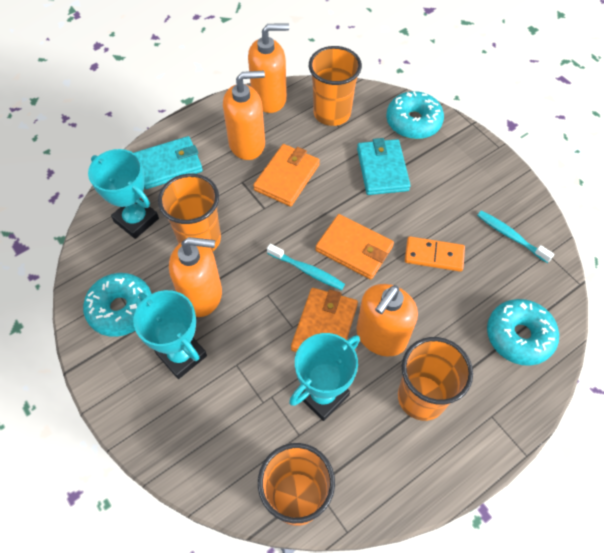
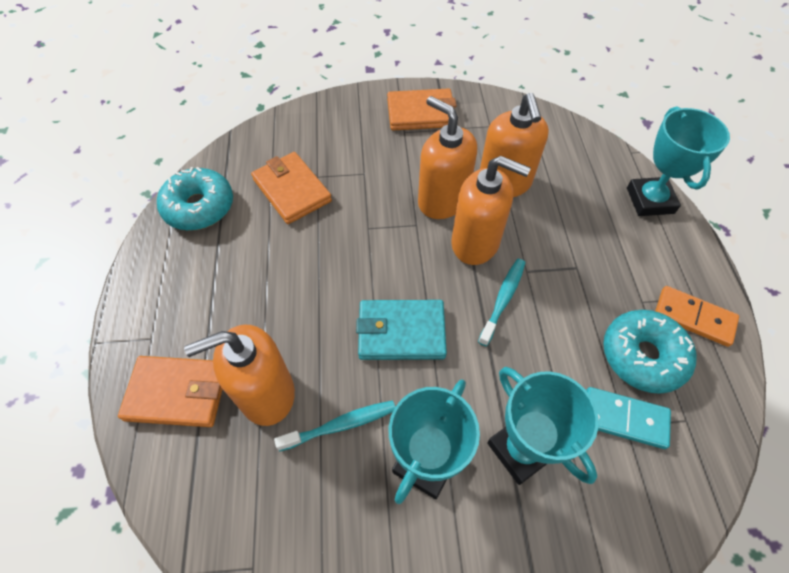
orange cup: [158,174,221,252] [258,443,335,526] [309,46,362,126] [398,337,473,421] = 4 -> none = 0
turquoise domino: none = 0 -> [586,387,671,449] = 1
turquoise donut: [83,273,152,337] [386,91,444,139] [487,299,559,366] = 3 -> [157,167,233,230] [603,310,697,394] = 2
turquoise wallet: [134,136,203,189] [357,138,411,195] = 2 -> [356,300,447,360] = 1

